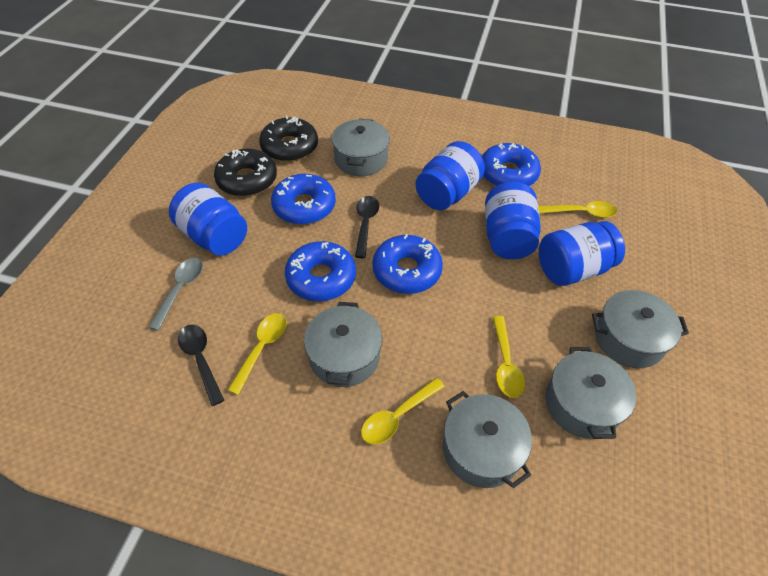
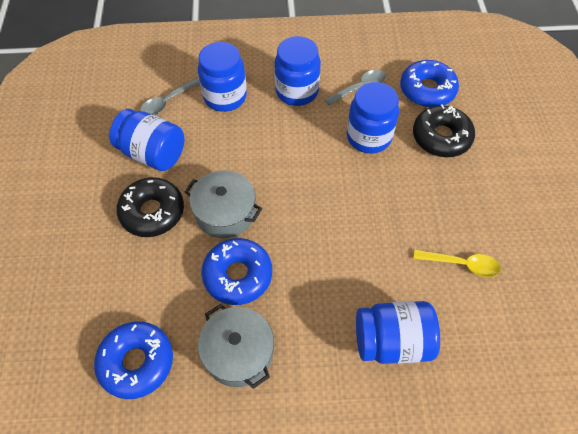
black spoon: [178,325,224,406] [355,196,379,258] = 2 -> none = 0
blue donut: [271,174,336,225] [285,241,356,301] [373,234,443,294] [482,143,541,186] = 4 -> [94,321,173,399] [201,238,272,305] [400,60,459,107] = 3
blue jar: [169,183,247,256] [415,141,485,210] [485,181,541,259] [539,221,625,286] = 4 -> [109,109,184,171] [198,42,247,112] [274,36,321,106] [347,82,399,154] [356,301,440,364] = 5
grey pot: [304,302,382,387] [331,119,390,176] [443,391,532,488] [545,347,636,439] [592,290,689,368] = 5 -> [185,170,262,238] [198,304,274,389] = 2
grey spoon: [148,258,203,331] = 1 -> [140,78,200,115] [325,70,386,106] = 2
yellow spoon: [227,313,287,395] [361,378,445,444] [492,316,525,398] [538,201,617,218] = 4 -> [414,249,501,277] = 1

